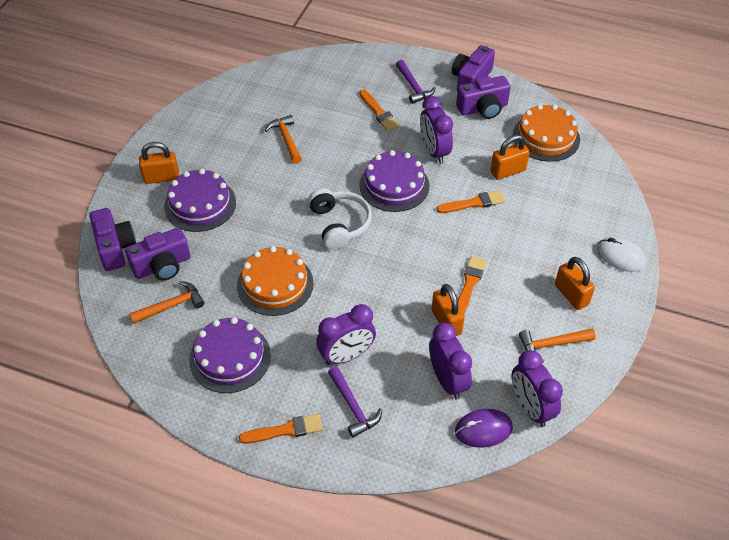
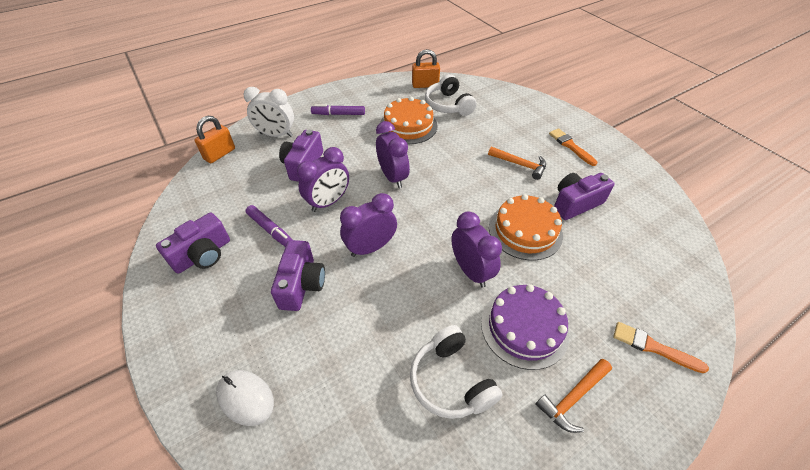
orange brush: [239,414,323,444] [359,90,399,131] [436,190,505,213] [457,256,487,313] = 4 -> [549,128,597,166] [613,322,709,373] = 2
orange hammer: [129,281,204,324] [265,115,302,164] [519,329,596,362] = 3 -> [488,147,546,180] [535,359,612,433] = 2
orange padlock: [139,142,179,184] [432,284,465,336] [490,135,530,180] [555,257,595,310] = 4 -> [195,116,235,163] [412,49,440,88] = 2
purple cake: [164,169,236,232] [189,317,271,393] [359,150,430,212] = 3 -> [481,284,570,370] = 1
purple hammer: [328,367,382,438] [396,60,436,104] = 2 -> none = 0
purple marker: none = 0 -> [245,205,293,247] [311,104,365,115] = 2
purple mouse: [455,409,513,448] = 1 -> none = 0
white clock: none = 0 -> [243,87,294,137] = 1
white headphones: [308,188,372,250] = 1 -> [410,325,503,419] [425,74,477,116] = 2

